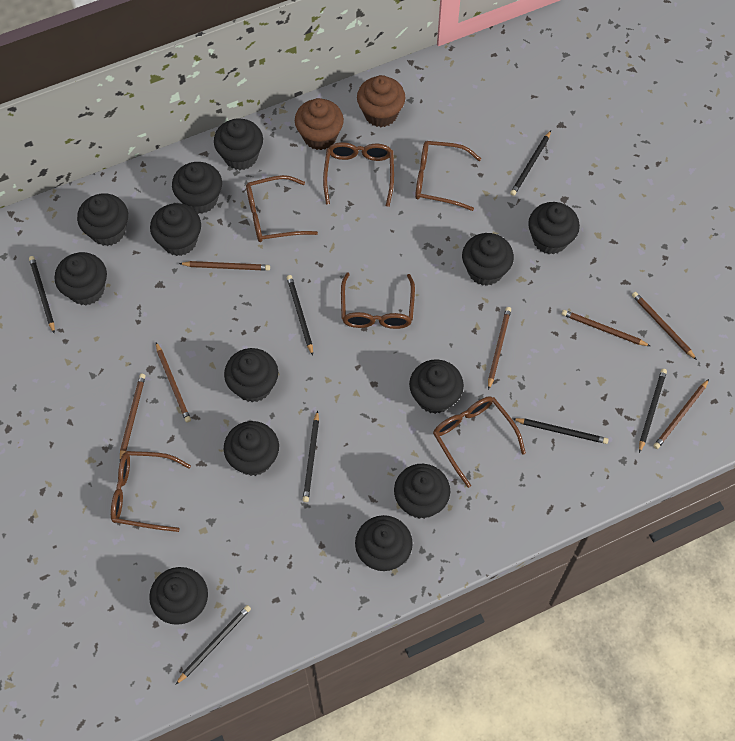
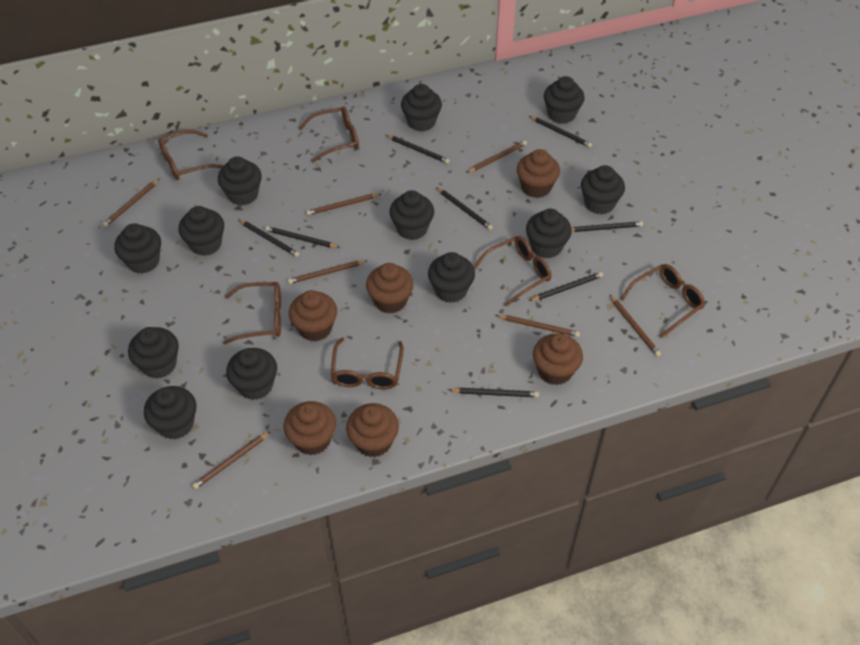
black cupcake: [54,252,107,306] [77,193,128,246] [149,567,208,625] [150,203,201,256] [172,162,222,214] [214,119,263,170] [224,348,278,403] [224,421,279,476] [355,515,413,571] [394,464,450,519] [409,359,464,414] [462,233,514,286] [528,202,580,255] = 13 -> [114,223,161,274] [128,327,179,379] [144,386,196,440] [179,206,224,256] [218,157,262,205] [226,348,277,400] [389,190,434,240] [401,84,442,132] [428,252,475,303] [526,209,572,258] [544,76,585,124] [581,165,625,214] = 12
black pencil: [29,256,55,334] [175,605,251,685] [287,275,313,356] [303,410,319,502] [510,130,551,196] [513,418,608,444] [639,369,667,453] = 7 -> [238,219,299,257] [265,226,340,248] [386,135,450,164] [436,187,493,230] [449,388,539,397] [529,116,592,148] [529,272,603,301] [571,221,643,232] = 8
brown cupcake: [295,98,344,150] [357,75,406,127] = 2 -> [283,401,336,455] [289,290,337,342] [346,403,399,457] [366,263,414,314] [517,149,560,198] [533,333,583,385] = 6

